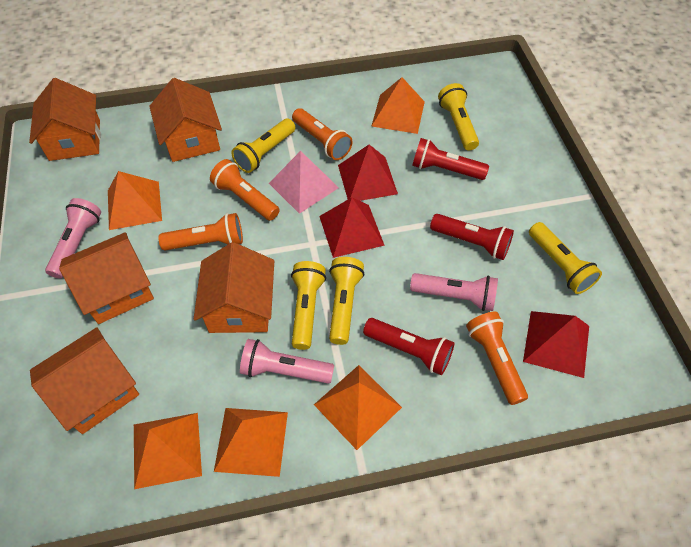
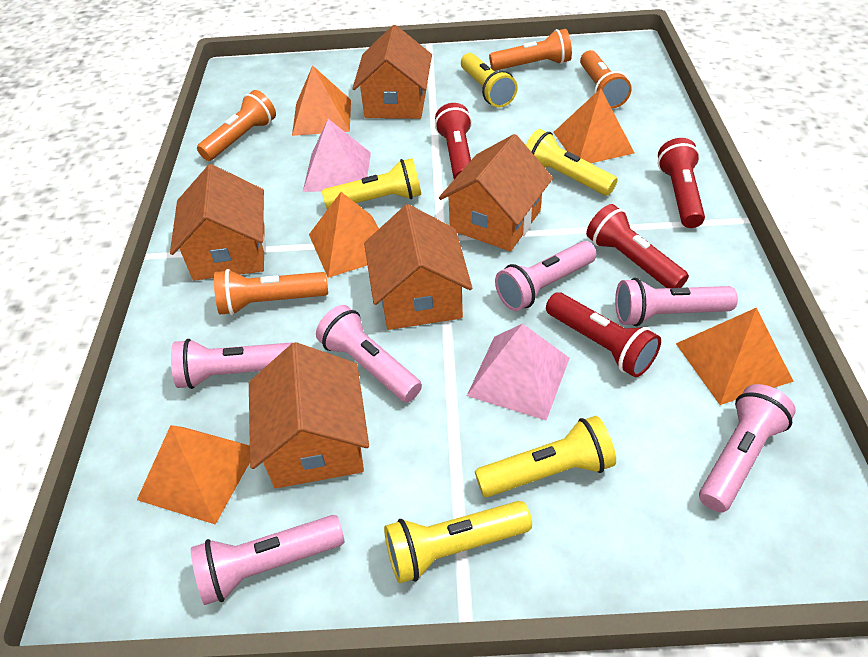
pink flashlight: [45,198,101,278] [240,339,334,384] [410,273,498,311] = 3 -> [171,339,292,389] [191,515,345,605] [316,305,422,402] [495,241,597,311] [615,278,738,326] [699,384,796,512] = 6
pink pyramid: [269,151,339,214] = 1 -> [303,119,371,192] [467,324,570,420] = 2
red flashlight: [363,318,454,375] [412,138,489,180] [430,214,514,260] = 3 -> [435,103,472,179] [546,292,661,377] [586,204,689,288] [658,138,705,228] = 4
red pyramid: [319,197,385,258] [338,144,398,201] [523,311,589,378] = 3 -> none = 0

